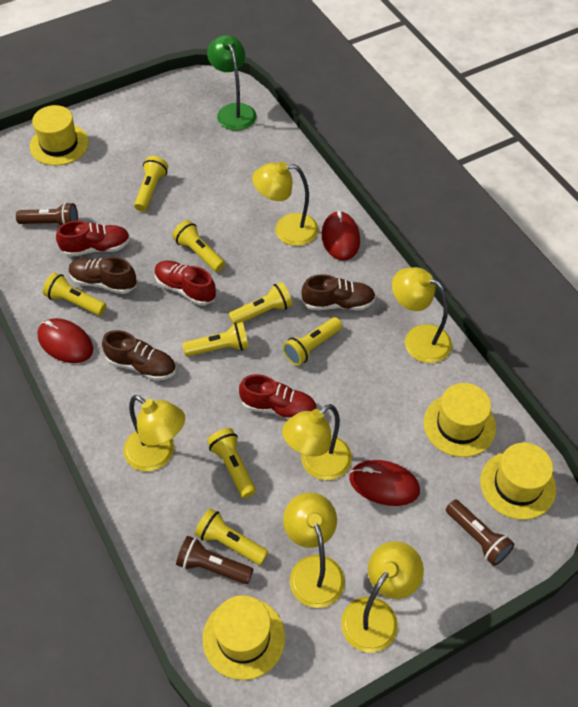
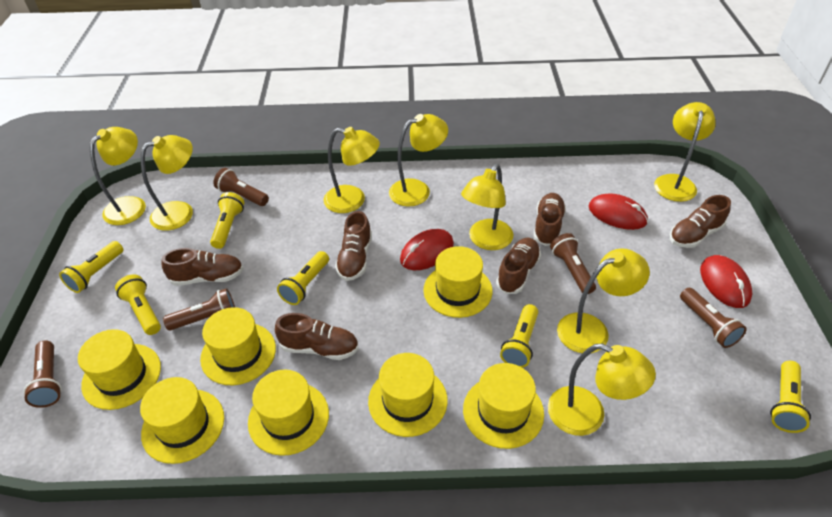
brown flashlight: [16,202,78,225] [176,536,253,584] [446,499,514,566] = 3 -> [23,340,62,408] [163,288,235,331] [213,168,269,206] [550,233,596,294] [680,288,747,348] = 5
brown shoe: [68,257,137,294] [102,330,176,381] [301,274,376,310] = 3 -> [162,248,243,286] [275,313,359,360] [335,211,372,281] [496,238,541,294] [534,193,566,246] [670,195,731,248] = 6
green lamp: [207,35,256,130] = 1 -> none = 0
red shoe: [56,221,130,257] [155,260,216,306] [239,374,317,420] = 3 -> none = 0
yellow flashlight: [43,272,107,316] [134,156,168,212] [172,220,225,272] [182,322,249,357] [195,508,269,565] [207,428,256,498] [228,282,293,324] [283,317,342,366] = 8 -> [59,241,123,293] [115,274,161,335] [210,192,244,249] [277,251,329,305] [500,304,538,368] [770,361,811,433] = 6
yellow hat: [30,105,89,166] [202,595,285,680] [424,383,496,457] [480,443,556,520] = 4 -> [78,329,161,410] [140,377,224,464] [200,307,276,385] [248,370,329,456] [368,353,448,437] [423,246,493,318] [463,363,544,449] = 7
yellow lamp: [124,395,185,471] [252,162,318,246] [282,404,352,480] [283,492,345,608] [341,541,424,653] [392,267,452,363] = 6 -> [90,127,146,225] [141,135,193,231] [323,127,380,213] [389,114,448,207] [461,164,514,250] [548,344,656,436] [557,248,650,354] [654,102,716,202] = 8

